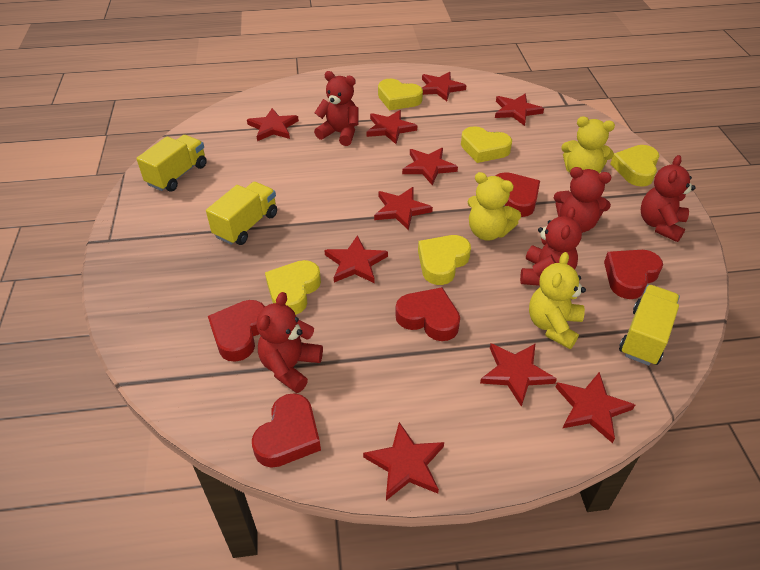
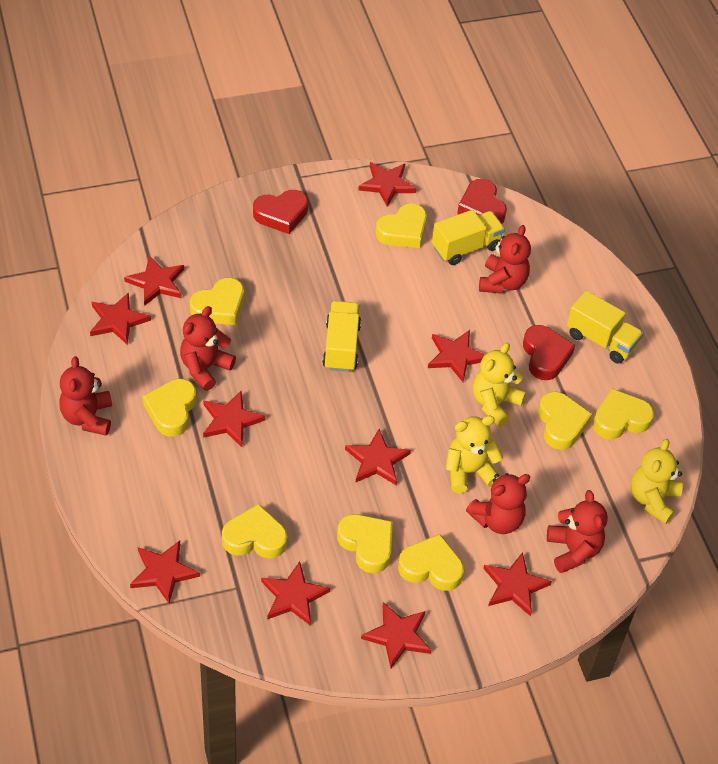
red heart: [208,300,265,362] [252,393,321,468] [395,287,460,341] [495,172,540,217] [604,250,663,299] = 5 -> [253,190,308,234] [457,179,507,224] [523,325,575,380] = 3
yellow heart: [265,260,321,315] [378,79,423,111] [418,235,471,285] [461,126,512,163] [610,145,659,187] = 5 -> [143,379,196,437] [190,278,244,325] [222,504,287,559] [337,514,393,573] [376,203,427,248] [398,534,464,591] [538,391,592,450] [593,388,654,439] = 8

